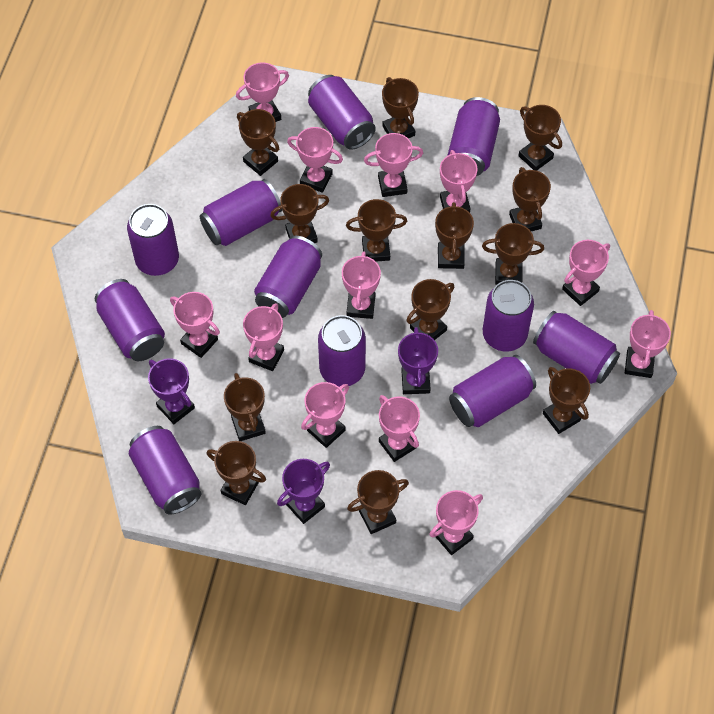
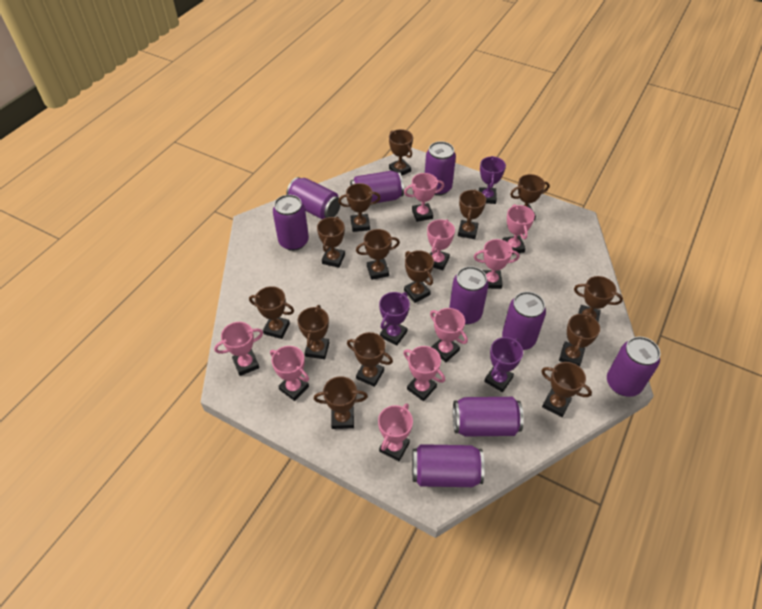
brown trophy: [207,441,266,505] [224,373,266,441] [237,109,279,176] [270,184,329,243] [346,199,407,262] [347,470,409,534] [382,77,419,138] [406,279,454,340] [435,202,474,269] [482,223,544,285] [509,167,551,231] [518,105,562,171] [543,367,590,434] = 13 -> [249,286,294,339] [297,305,329,359] [314,376,368,429] [317,217,345,268] [338,183,380,232] [347,332,393,387] [356,229,400,280] [389,129,413,176] [404,250,434,303] [458,189,486,239] [510,174,550,220] [541,362,592,417] [559,313,600,367] [574,276,623,322] = 14
pink trophy: [170,292,220,358] [236,62,289,122] [243,303,284,371] [287,127,343,193] [301,382,349,448] [342,251,381,319] [364,133,423,197] [379,395,420,462] [429,490,483,555] [440,150,478,212] [562,240,610,306] [625,310,671,378] = 12 -> [214,322,263,376] [270,346,309,401] [378,404,413,461] [403,346,445,401] [404,173,444,222] [427,219,455,270] [430,308,468,362] [474,239,520,289] [503,204,535,254] = 9
purple can: [95,279,165,361] [127,204,179,276] [129,426,202,514] [200,179,282,246] [254,236,322,318] [308,75,376,150] [318,315,366,387] [448,97,500,176] [449,355,536,427] [483,280,534,351] [533,311,620,384] = 11 -> [273,195,309,251] [286,177,341,219] [350,171,404,203] [412,444,485,487] [425,141,456,195] [449,266,489,325] [453,397,524,437] [502,292,546,350] [607,337,660,397] = 9

